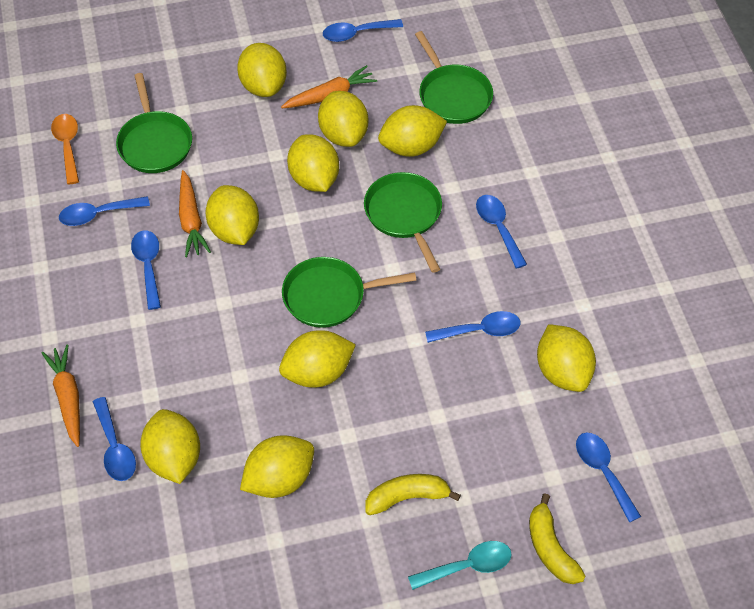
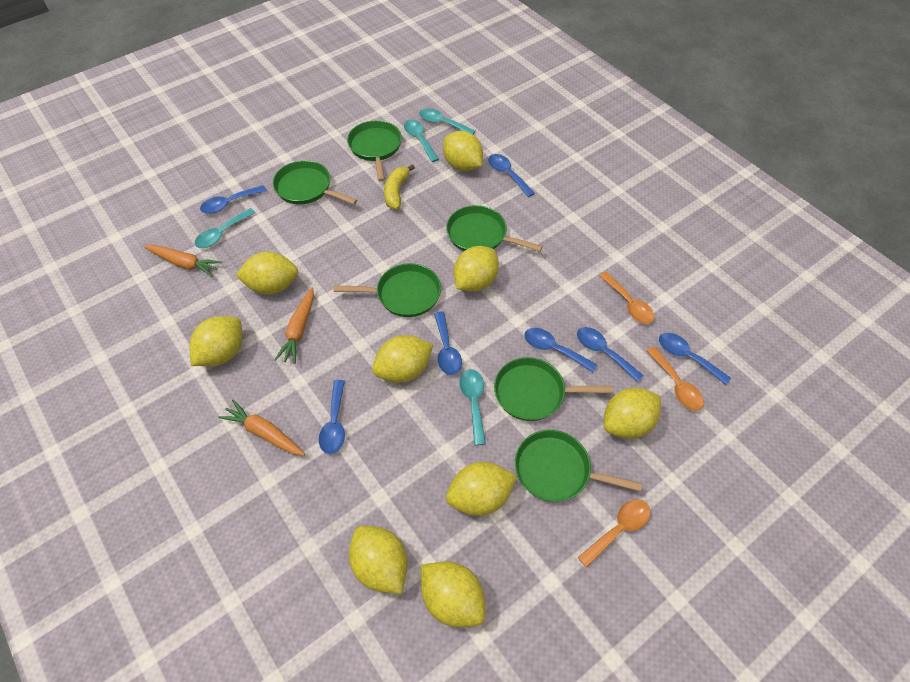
green pan: [116,73,192,173] [282,257,416,328] [364,172,442,273] [415,31,493,124] = 4 -> [273,160,357,205] [334,263,441,317] [347,120,402,182] [446,205,543,252] [494,357,613,421] [515,430,642,502] = 6
orange spoon: [51,114,79,184] = 1 -> [578,499,651,568] [599,272,654,324] [647,347,704,411] = 3
turquoise spoon: [408,541,512,590] = 1 -> [195,208,256,248] [404,119,439,162] [419,108,475,134] [460,369,486,445] = 4
yellow banana: [366,474,461,515] [529,493,585,584] = 2 -> [384,164,415,210] = 1

